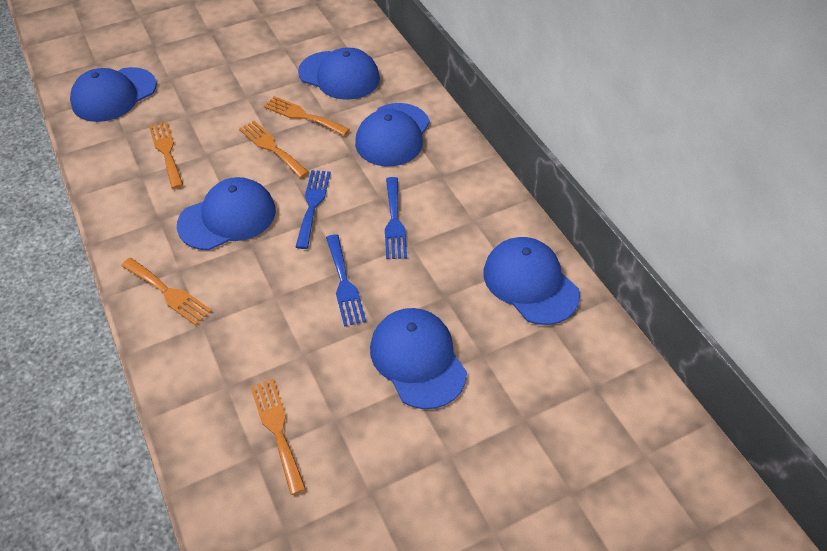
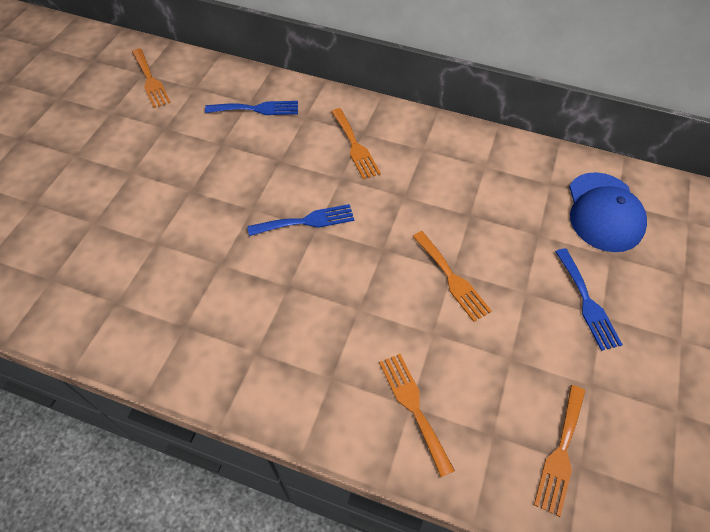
blue cap: [70,67,157,122] [177,177,276,250] [298,47,380,100] [355,103,430,166] [370,308,467,409] [483,237,580,325] = 6 -> [569,172,647,252] = 1

